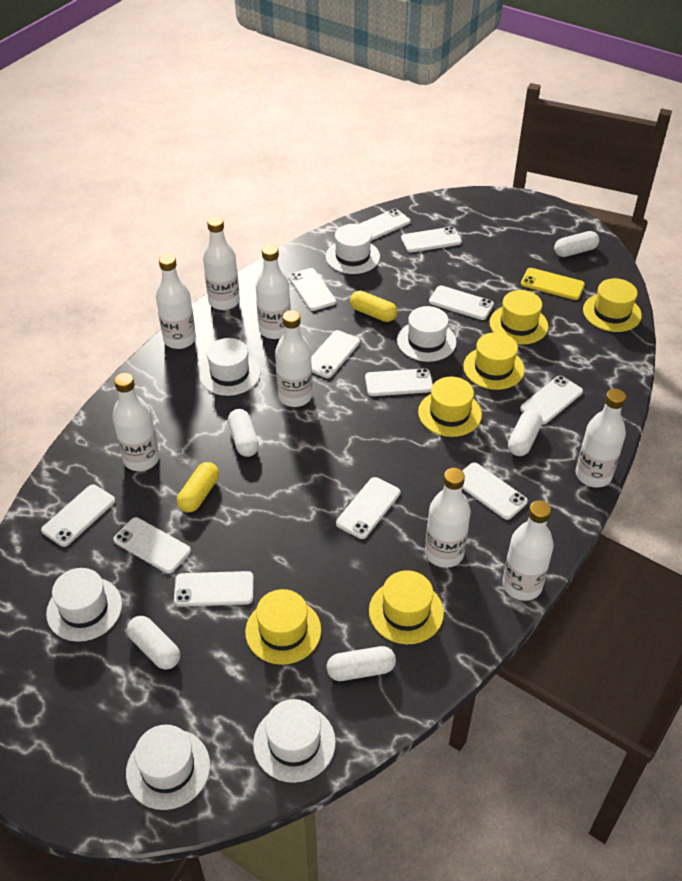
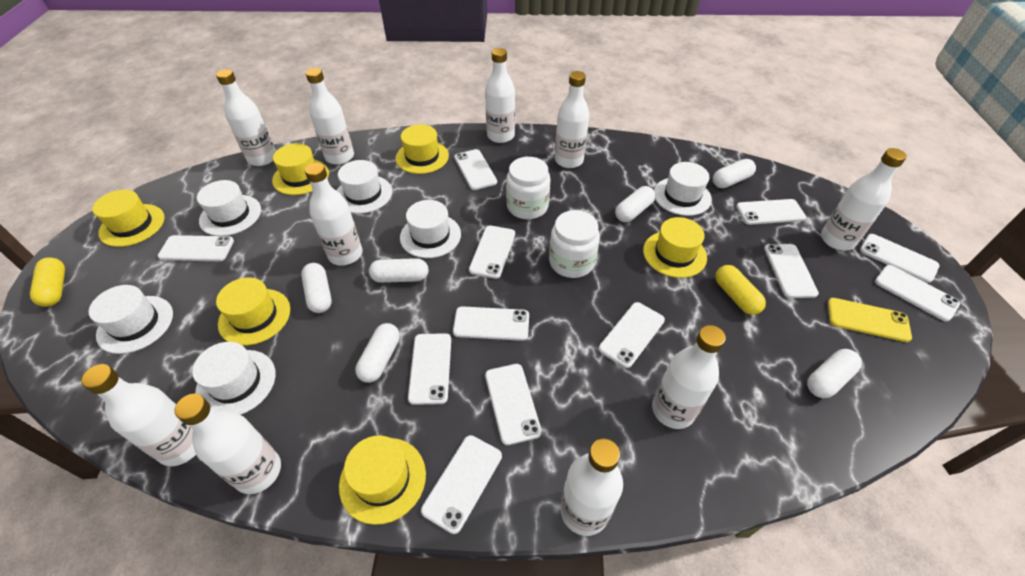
white bottle: [113,373,159,471] [156,254,196,349] [203,216,240,310] [256,244,291,339] [275,310,312,407] [425,468,471,568] [503,500,554,601] [575,389,626,487] = 8 -> [81,364,196,466] [175,394,281,494] [216,69,276,166] [305,162,362,266] [306,68,354,165] [485,48,515,143] [555,71,590,168] [560,439,623,536] [652,325,726,429] [821,148,907,250] = 10
white capsule: [127,616,180,670] [228,409,259,457] [327,646,396,681] [508,410,542,456] [554,231,600,257] = 5 -> [301,263,332,313] [355,323,400,383] [369,258,429,283] [615,186,656,222] [713,159,756,189] [807,349,862,398] = 6
white jar: none = 0 -> [506,157,551,219] [549,210,600,278] = 2

